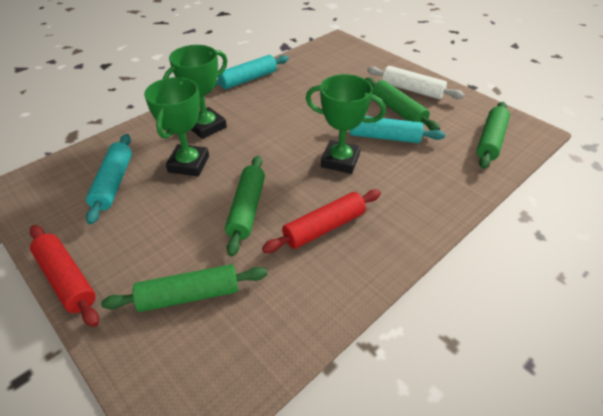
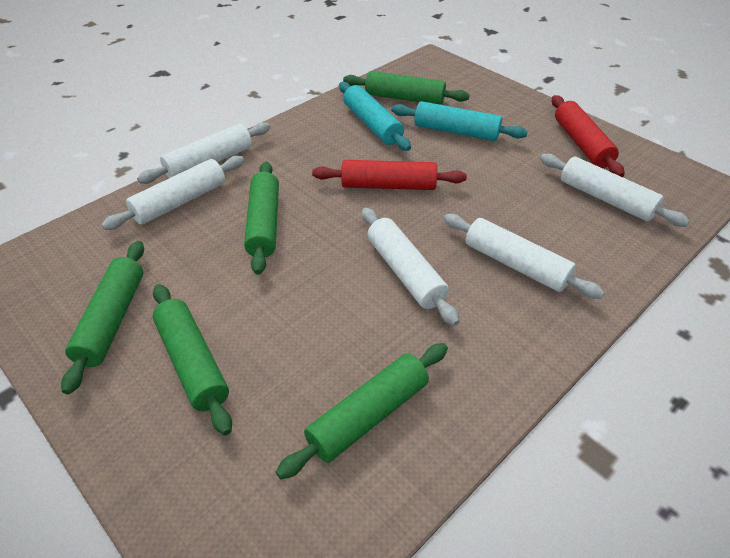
green rolling pin: [101,264,267,312] [225,156,265,257] [365,78,440,131] [476,102,510,169] = 4 -> [61,241,144,394] [153,284,232,435] [244,162,279,275] [276,343,448,479] [343,71,470,105] = 5
green trophy: [144,77,209,176] [163,45,227,139] [306,74,386,174] = 3 -> none = 0
turquoise rolling pin: [86,134,132,225] [215,55,289,89] [330,116,445,143] = 3 -> [339,82,411,151] [391,101,528,141] = 2
white rolling pin: [367,66,465,99] = 1 -> [101,156,244,230] [137,122,270,184] [362,207,460,326] [444,214,605,299] [540,154,690,227] = 5

